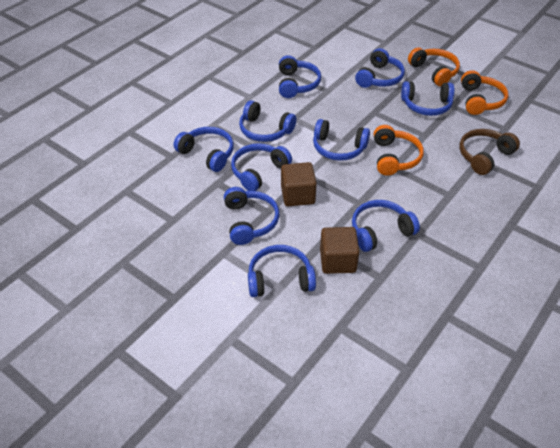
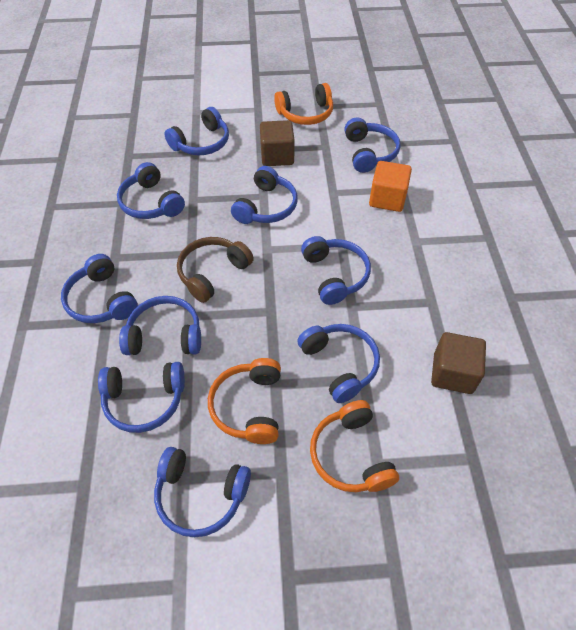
orange cube: none = 0 -> [369,161,412,212] = 1

